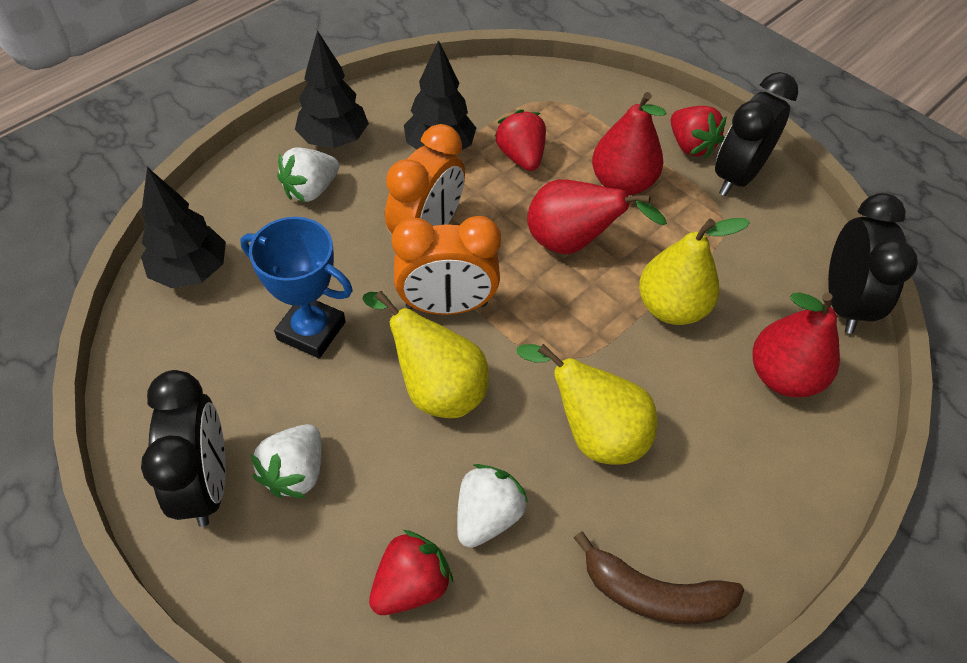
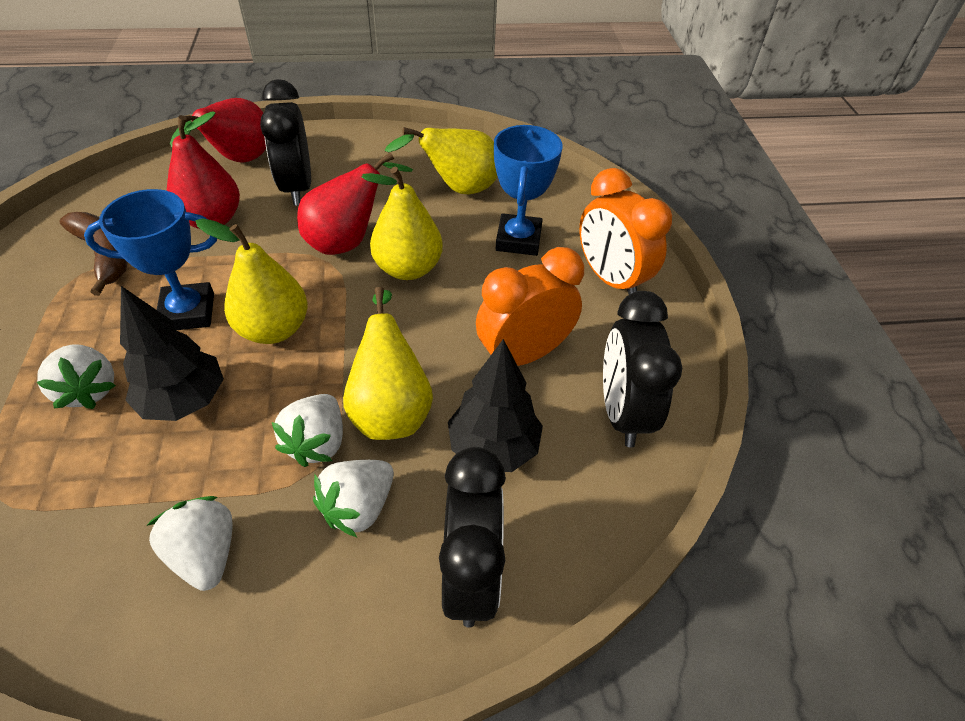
black tree: [141,167,226,288] [295,30,369,148] [404,40,476,150] = 3 -> [120,286,224,421] [448,339,543,472] = 2
blue trophy: [240,217,353,358] = 1 -> [84,189,217,330] [494,125,563,256] = 2
red strawberry: [369,530,453,615] [494,109,546,171] [671,106,727,158] = 3 -> none = 0
white strawberry: [251,424,322,498] [277,147,339,203] [457,464,528,548] = 3 -> [36,344,116,409] [146,496,233,591] [272,394,343,467] [313,460,394,537] = 4
yellow pear: [362,291,489,418] [517,344,657,465] [639,218,750,325] = 3 -> [196,218,308,344] [343,287,433,440] [362,167,443,280] [385,127,497,194] = 4

